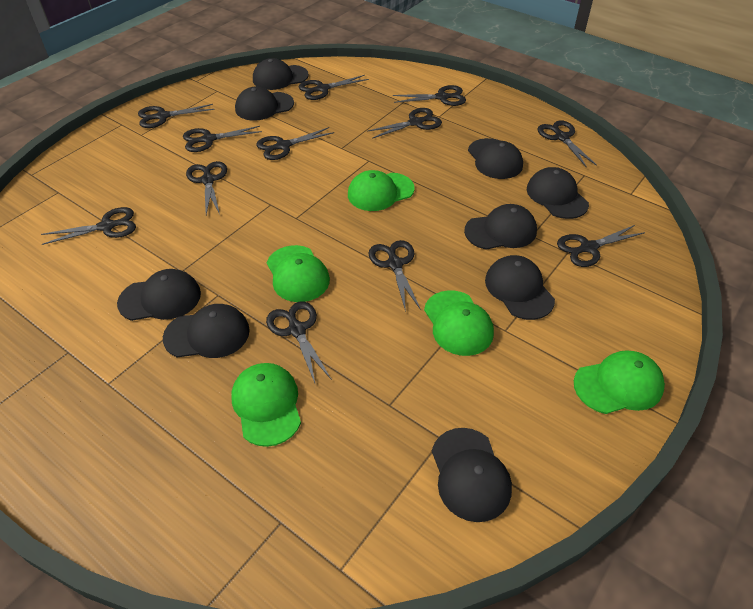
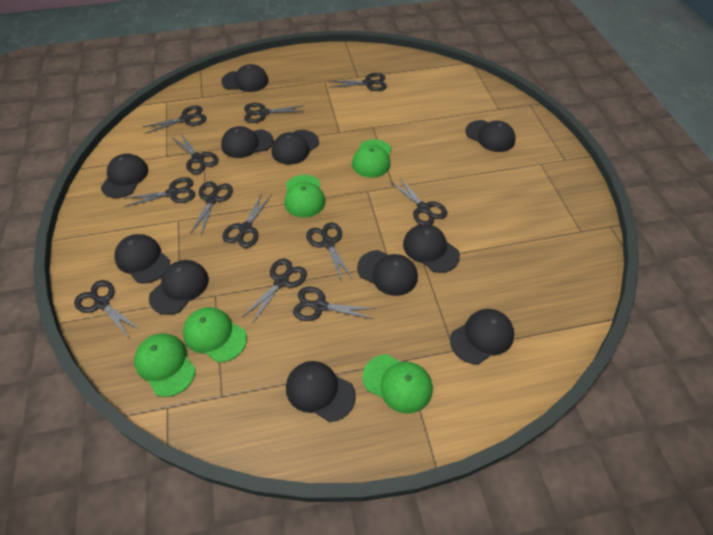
black cap: [117,269,201,321] [163,304,250,358] [235,87,294,120] [253,58,309,90] [432,428,512,522] [464,204,537,250] [468,138,523,179] [485,255,555,320] [527,167,589,219] = 9 -> [101,153,148,198] [114,234,170,284] [149,260,209,315] [221,64,269,92] [221,126,273,158] [272,130,319,165] [286,361,356,422] [357,250,418,296] [403,224,460,273] [450,309,514,364] [465,120,516,152] = 11

